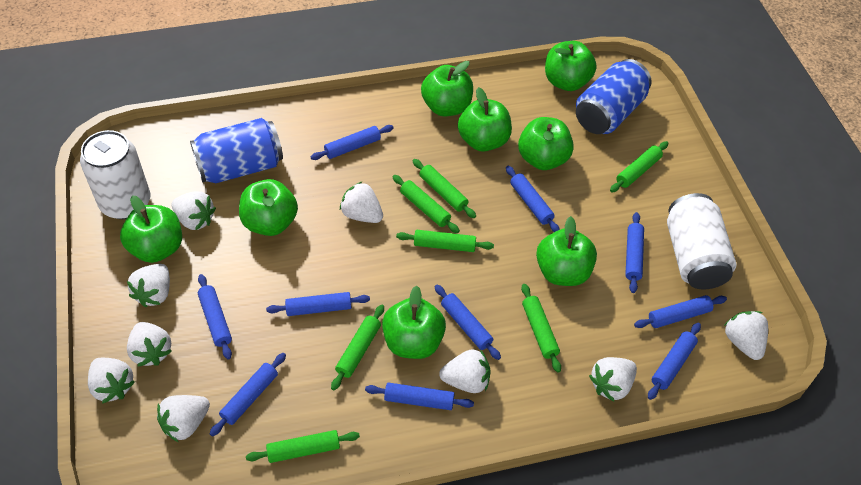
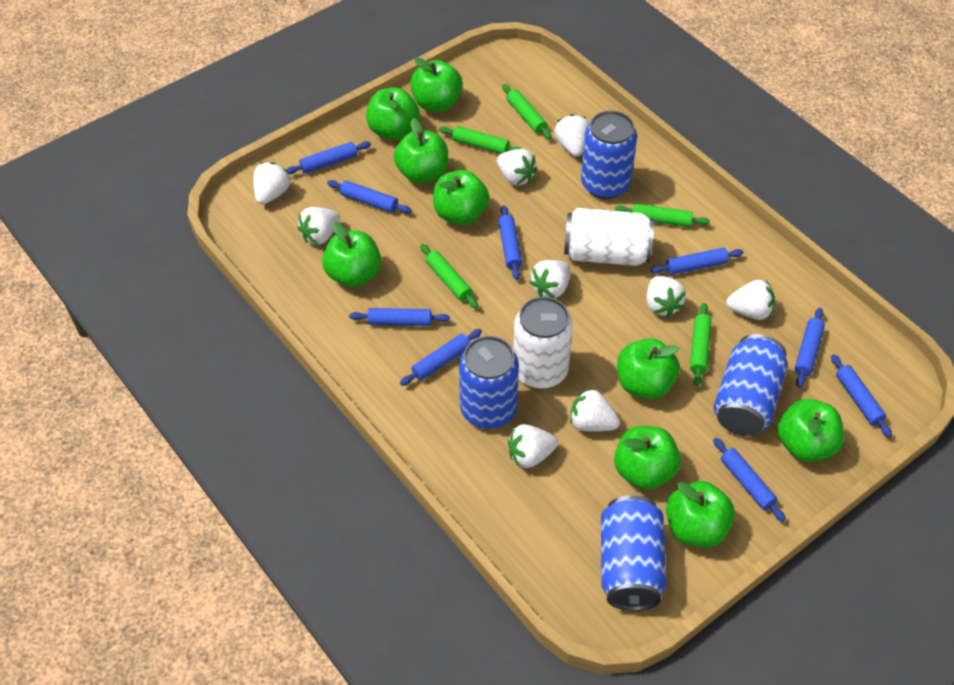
blue can: [190,118,283,183] [576,59,651,134] = 2 -> [459,336,519,429] [581,111,637,199] [601,495,666,611] [714,334,788,436] = 4
blue rolling pin: [198,274,232,359] [210,353,286,437] [266,292,370,316] [311,125,394,160] [365,382,474,410] [434,285,501,360] [506,166,560,232] [625,212,644,293] [634,295,727,328] [648,322,701,400] = 10 -> [286,141,371,174] [327,180,411,213] [349,308,450,326] [400,329,482,386] [498,205,522,280] [651,248,743,275] [713,438,786,522] [795,308,825,387] [831,354,892,437] = 9
green apple: [120,196,182,263] [239,179,298,236] [382,286,446,359] [421,61,473,116] [458,87,512,152] [518,117,574,170] [536,216,597,286] [545,41,597,91] = 8 -> [322,222,381,287] [366,87,420,140] [394,118,448,184] [410,57,463,112] [433,170,489,225] [614,426,681,490] [617,338,680,399] [666,481,735,547] [777,399,844,462] = 9
green rolling pin: [246,430,360,463] [331,305,384,390] [393,175,460,233] [396,230,494,252] [413,159,476,218] [521,284,561,373] [610,141,668,192] = 7 -> [420,244,478,309] [439,126,521,154] [502,84,552,140] [615,203,710,227] [690,303,711,386] = 5

